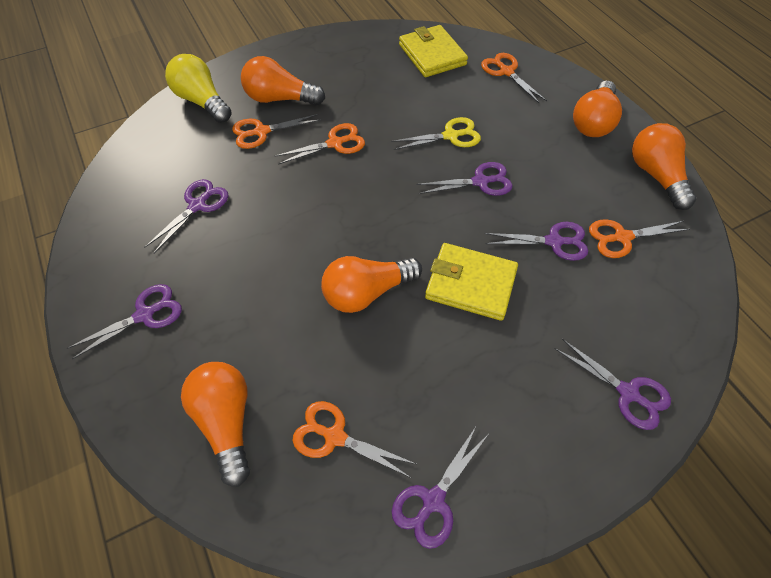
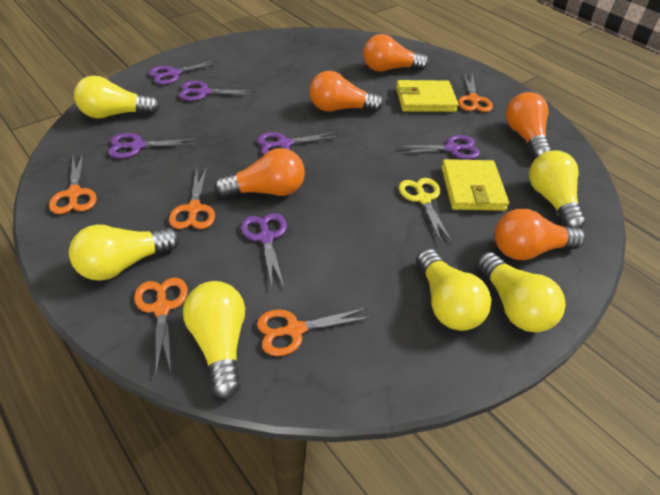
yellow light bulb: [165,54,232,123] = 1 -> [69,225,180,281] [74,76,160,119] [183,281,245,399] [416,249,491,331] [477,252,566,332] [529,151,586,229] = 6

